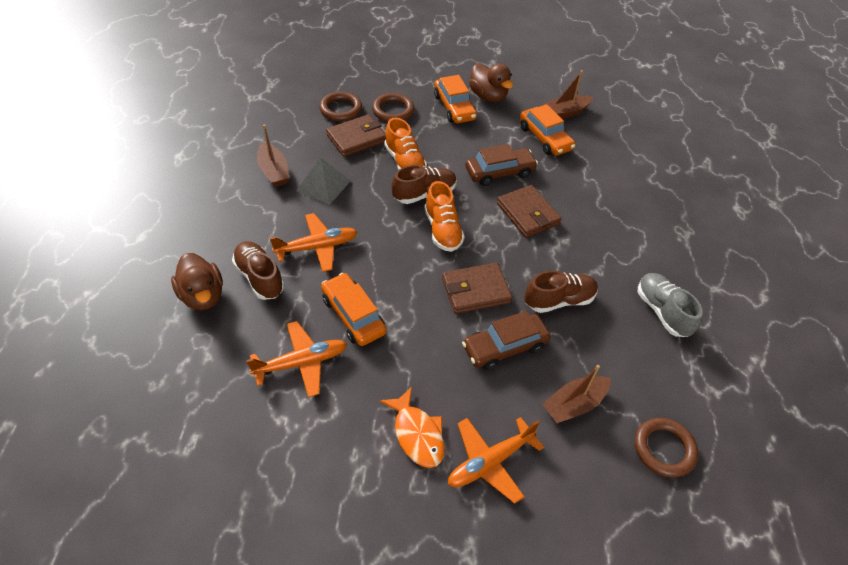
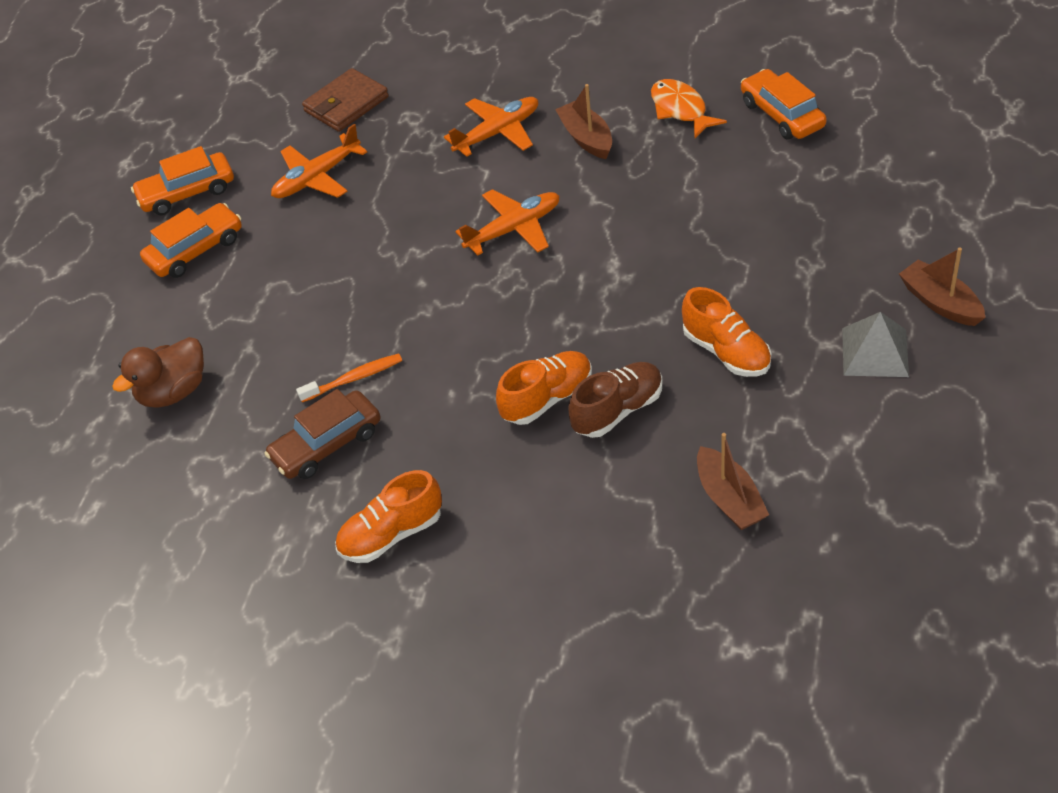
brown car: [462,311,551,370] [465,144,538,186] = 2 -> [264,389,381,479] = 1
brown duck: [171,253,223,310] [469,63,513,102] = 2 -> [112,337,204,407] = 1
brown ring: [319,91,362,121] [372,93,415,122] [635,418,698,478] = 3 -> none = 0
brown shoe: [232,241,284,300] [391,165,457,204] [524,270,598,313] = 3 -> [568,362,662,438] = 1
brown wallet: [326,114,386,157] [442,263,512,314] [497,185,562,238] = 3 -> [302,68,389,132] = 1
grey shoe: [638,273,703,337] = 1 -> none = 0
orange shoe: [384,118,427,170] [424,181,465,252] = 2 -> [335,470,442,563] [496,351,592,425] [682,287,771,377] = 3
orange toothbrush: none = 0 -> [296,354,402,402] = 1

